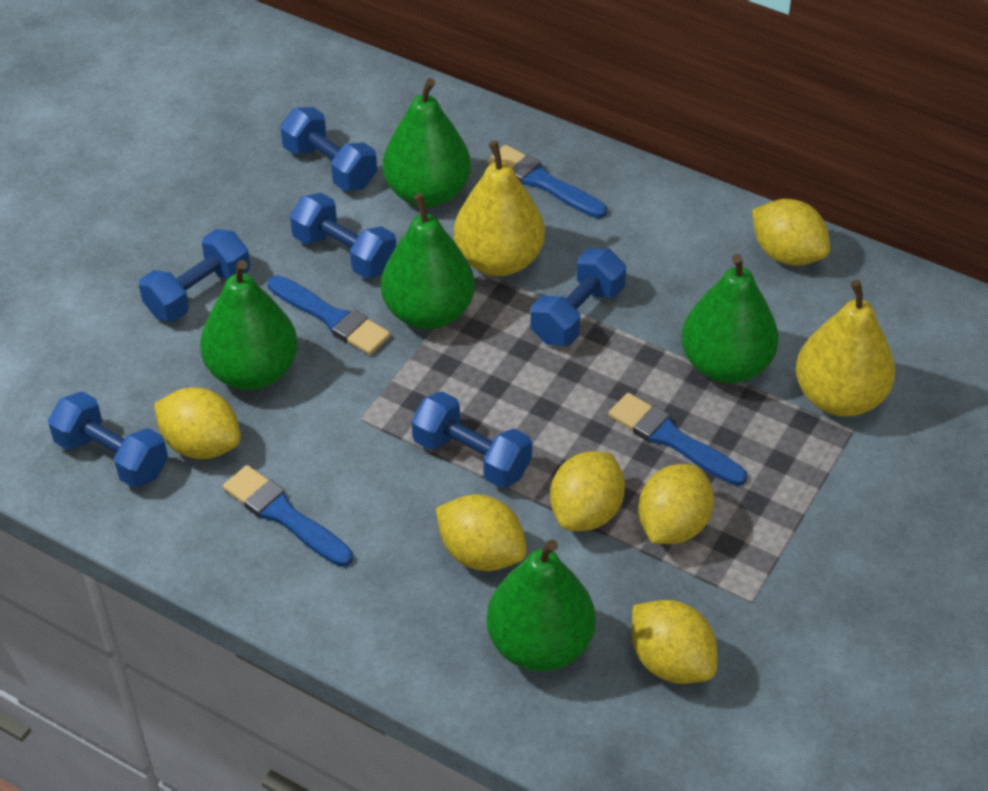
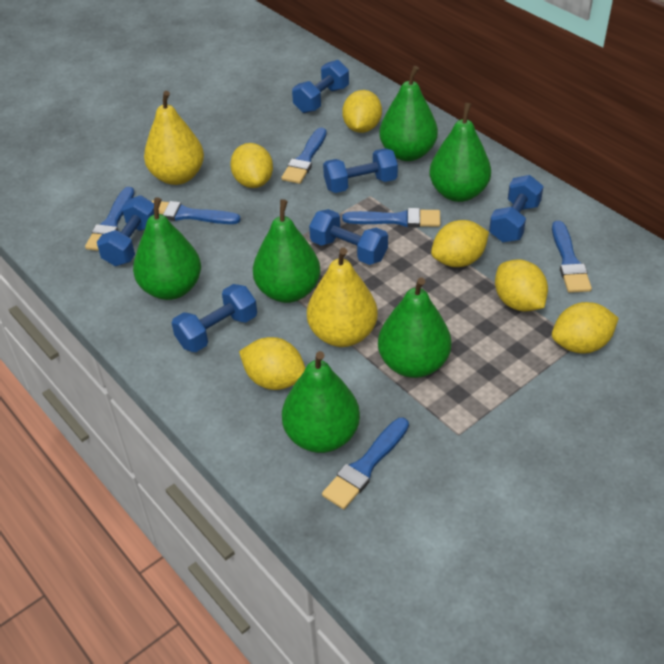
blue brush: [223,465,353,567] [267,275,391,355] [487,145,607,218] [608,393,747,486] = 4 -> [85,187,135,251] [151,200,241,224] [281,127,327,184] [322,418,409,509] [342,208,441,228] [552,221,592,293] = 6
green pear: [200,260,298,390] [381,193,475,330] [383,78,471,208] [487,539,596,671] [681,254,779,384] = 5 -> [133,197,201,300] [253,199,321,303] [282,351,360,453] [378,278,452,378] [379,66,438,161] [429,103,491,202] = 6

